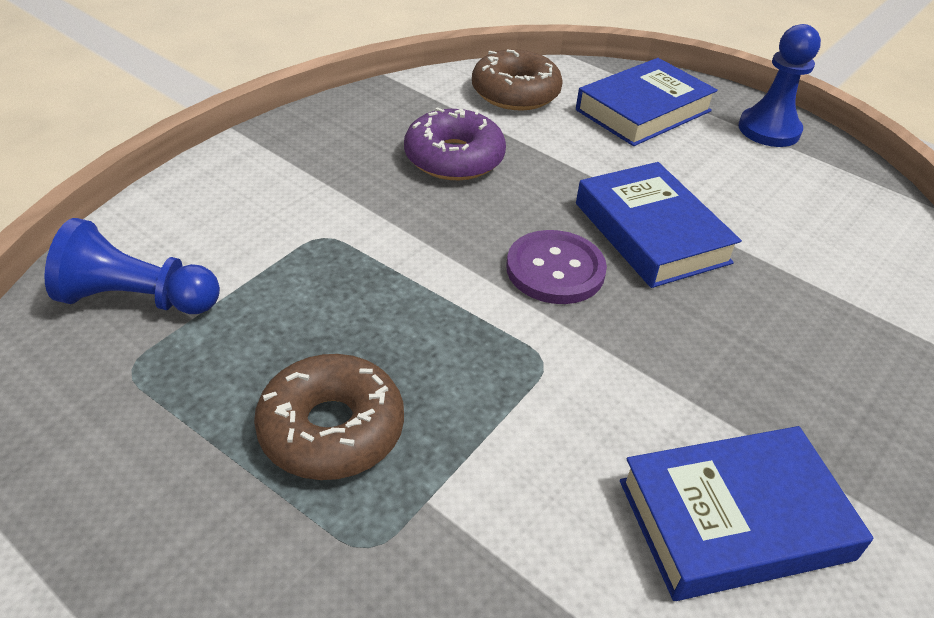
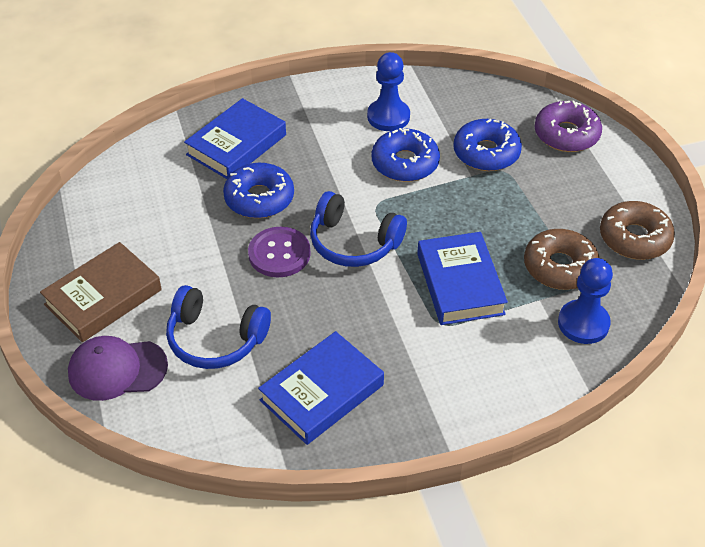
blue donut: none = 0 -> [223,163,294,218] [372,128,440,182] [453,119,522,171] = 3
blue headphones: none = 0 -> [166,285,271,369] [310,191,407,267] = 2
brown book: none = 0 -> [40,242,162,342] = 1
purple cap: none = 0 -> [68,336,168,401] = 1

